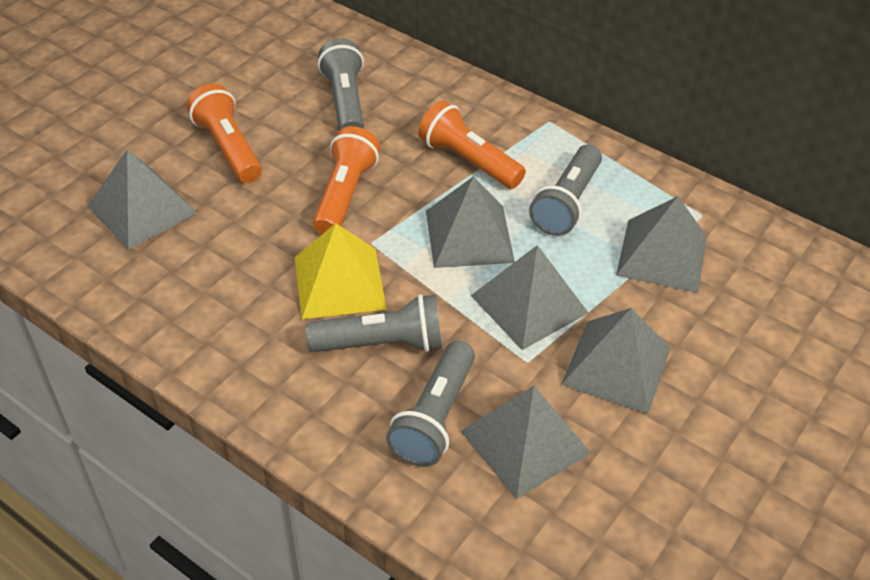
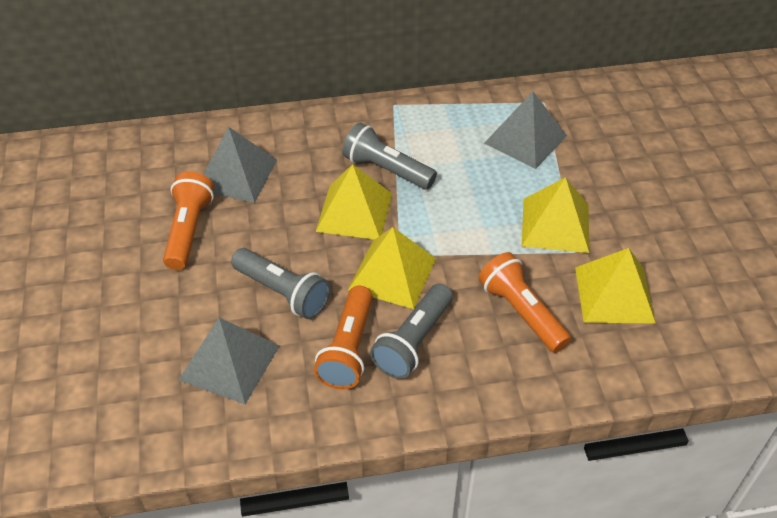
grey flashlight: [306,294,442,352] [318,38,364,130] [386,341,475,467] [529,144,602,236] = 4 -> [231,248,331,319] [342,123,437,189] [370,283,453,379] = 3
grey pyramid: [88,149,197,250] [426,176,515,268] [460,386,591,499] [471,245,588,350] [561,308,671,414] [616,196,707,293] = 6 -> [178,318,279,404] [203,127,277,203] [484,92,567,169] = 3
yellow pyramid: [295,223,387,319] = 1 -> [316,164,392,240] [348,227,436,309] [522,177,589,253] [575,248,656,323] = 4

